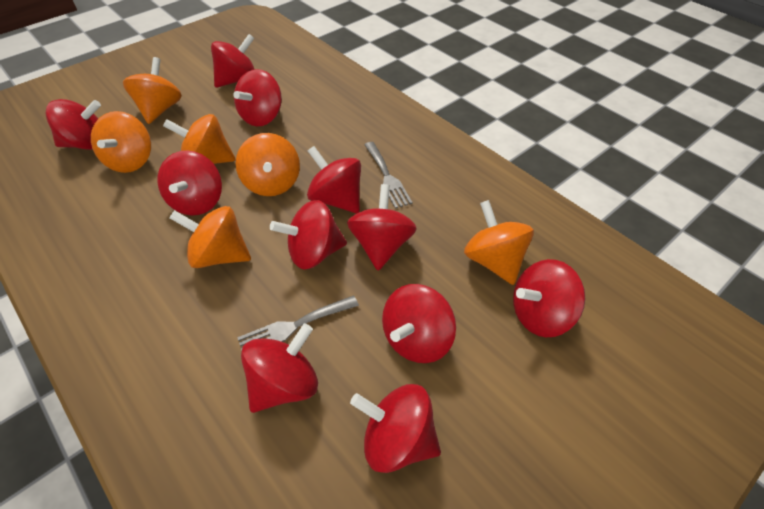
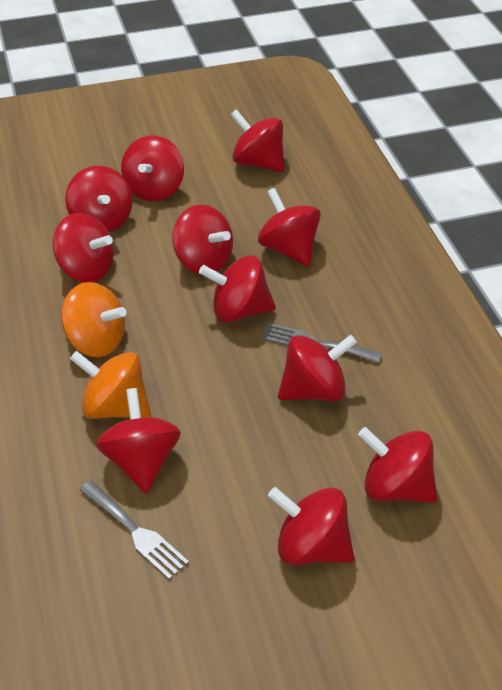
orange spinning top: [91,111,151,173] [123,57,182,124] [163,114,236,164] [169,206,251,268] [236,133,300,196] [464,200,534,285] = 6 -> [61,282,126,357] [70,351,151,419] = 2

